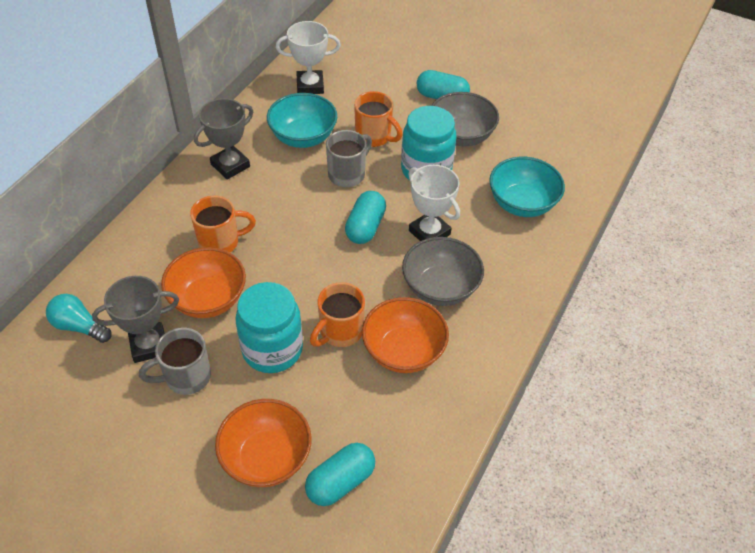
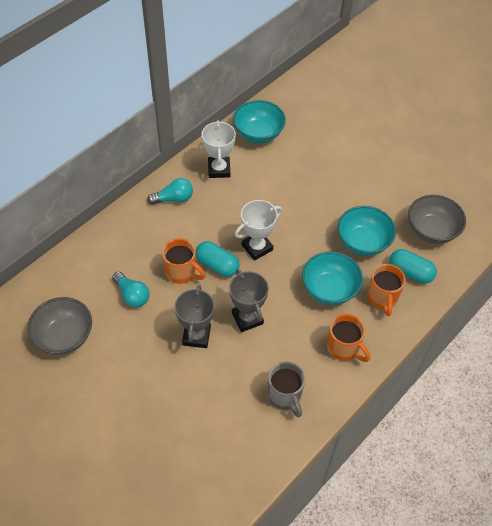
grey mug: [139,328,211,395] [326,130,372,187] = 2 -> [268,362,305,417] = 1
orange bowl: [161,247,246,318] [215,399,312,487] [362,297,449,373] = 3 -> none = 0
turquoise bowl: [267,93,337,148] [489,157,565,217] = 2 -> [233,100,286,143] [302,251,363,305] [338,206,396,256] = 3
turquoise capsule: [305,443,375,506] [345,191,386,244] [417,70,470,99] = 3 -> [196,241,240,277] [389,249,437,284] = 2
turquoise jar: [235,282,303,373] [401,106,457,181] = 2 -> none = 0
turquoise light bulb: [46,294,112,343] = 1 -> [112,272,149,307] [147,178,193,205] = 2

